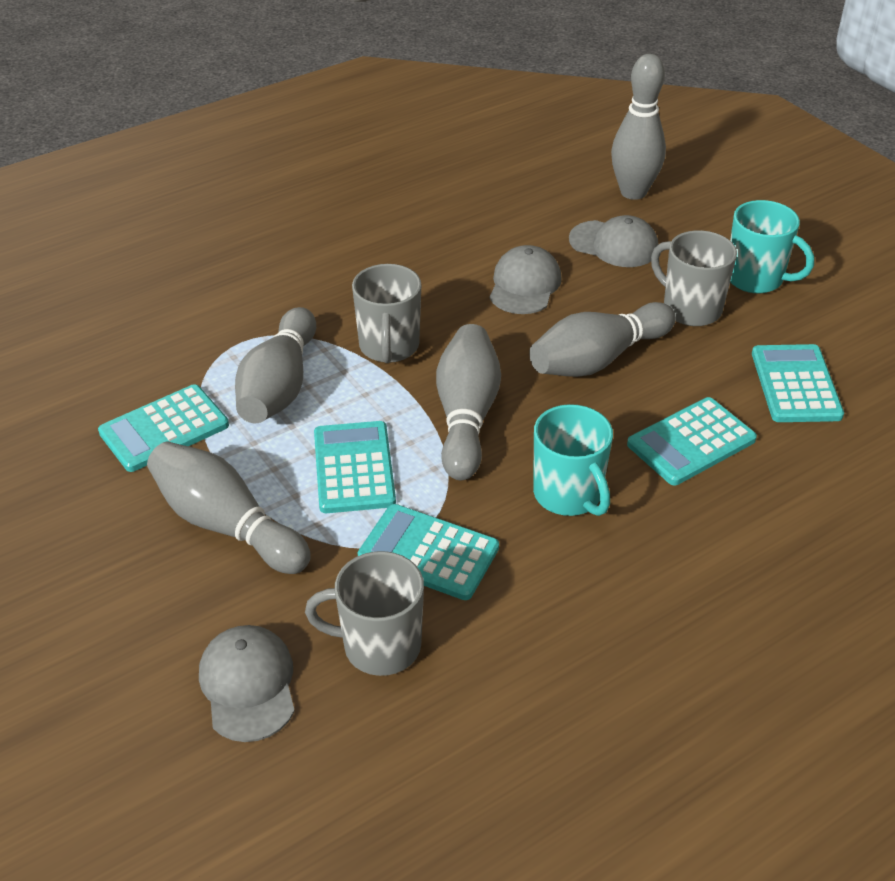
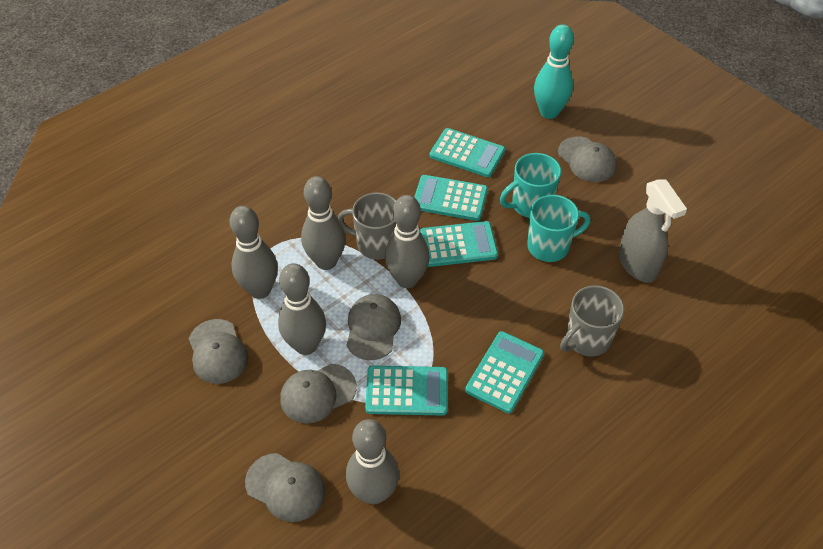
grey cap: [199,625,295,742] [490,245,561,314] [569,215,659,267] = 3 -> [189,319,248,384] [245,453,325,522] [280,364,357,424] [347,294,401,360] [558,136,617,182] = 5
grey mug: [305,551,424,676] [352,264,421,363] [651,230,737,326] = 3 -> [338,192,396,260] [560,285,624,357] = 2
grey spray bottle: none = 0 -> [618,179,687,283] = 1
turquoise bowling pin: none = 0 -> [534,24,574,119] = 1

